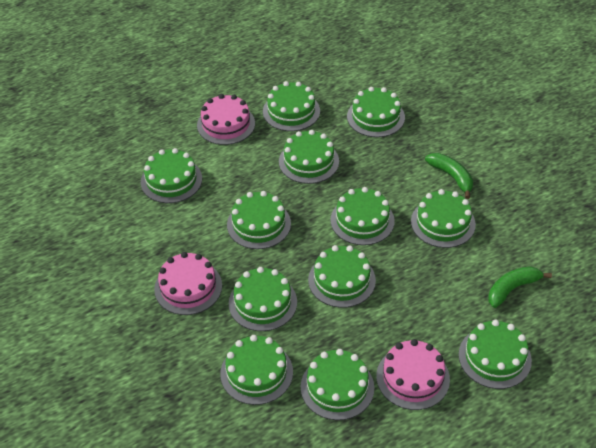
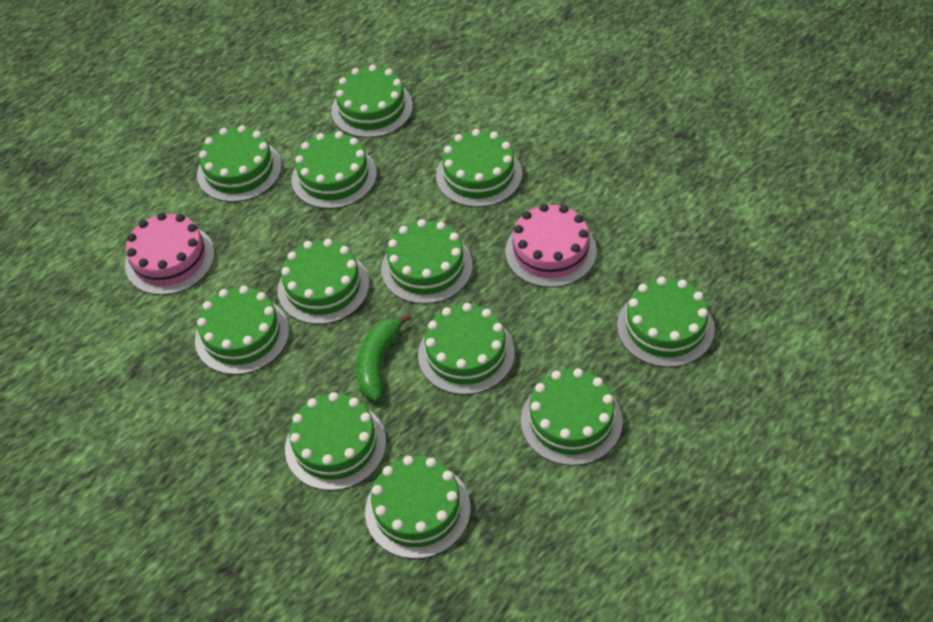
green banana: [425,153,473,199] [488,266,552,308] = 2 -> [356,313,411,401] = 1
pink cake: [154,252,222,315] [197,94,255,145] [376,339,450,410] = 3 -> [125,212,215,295] [505,204,597,288] = 2

